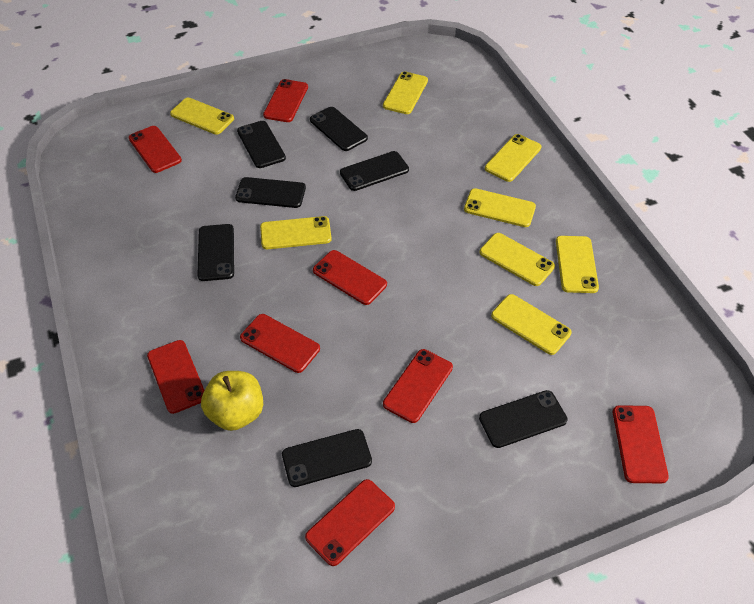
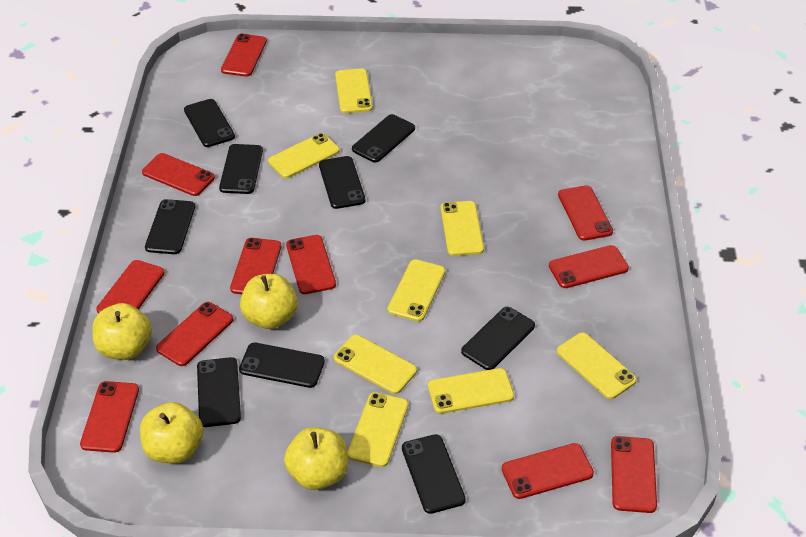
black phone: [198,224,234,281] [235,177,306,208] [237,121,286,168] [282,429,372,487] [310,107,368,151] [340,151,409,191] [479,390,568,448] = 7 -> [145,199,195,254] [184,99,235,147] [197,357,241,427] [219,144,263,194] [239,342,325,388] [319,156,365,209] [352,114,415,163] [402,434,466,514] [461,307,535,370] = 9
red phone: [129,126,182,173] [147,340,205,414] [240,314,320,373] [263,79,308,122] [305,479,395,566] [313,250,387,305] [383,349,453,423] [613,405,669,483] = 8 -> [80,381,139,453] [97,260,165,314] [142,153,215,196] [156,302,233,366] [221,34,267,77] [230,238,281,294] [286,235,336,294] [502,443,594,499] [549,245,629,288] [558,185,613,241] [611,436,657,513] = 11
yellow apple: [201,371,263,431] = 1 -> [92,303,152,360] [140,402,203,464] [240,274,298,329] [284,427,348,490] = 4

